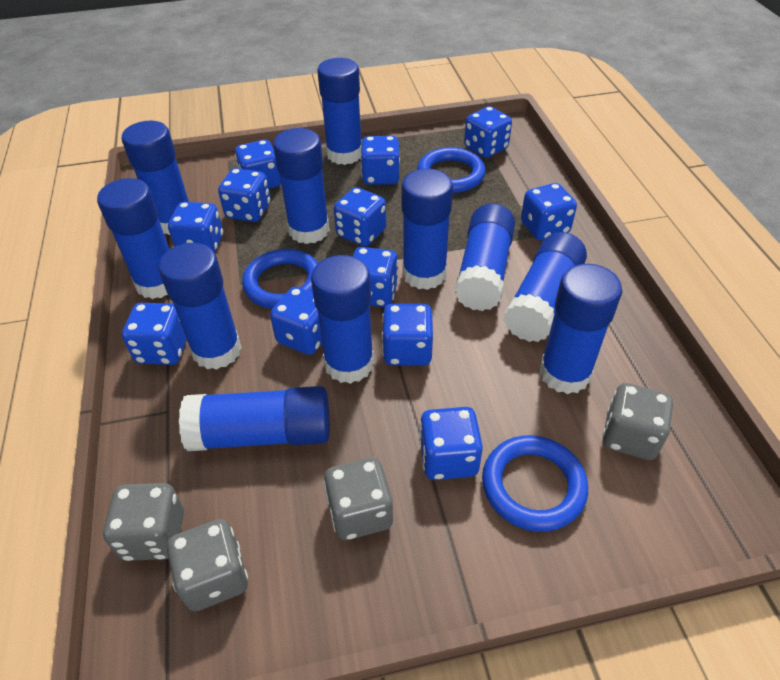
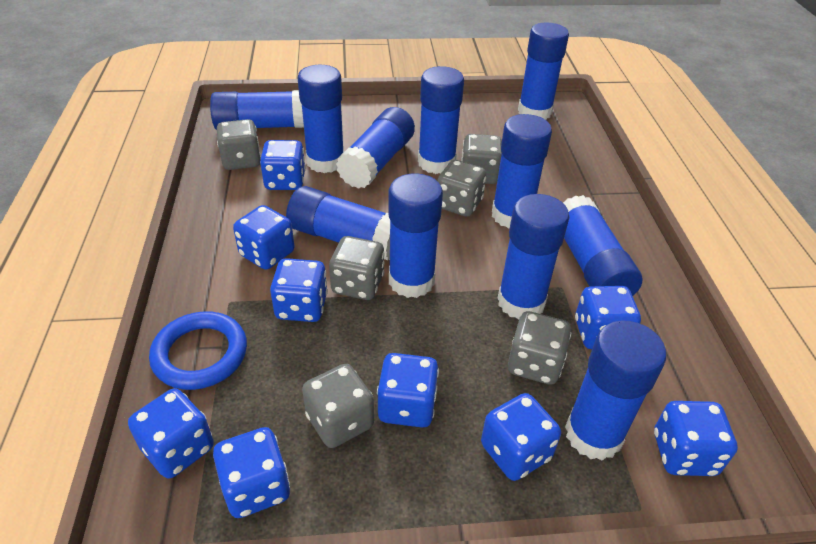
blue dice: [122,303,187,365] [168,202,223,253] [218,168,270,222] [235,140,281,189] [270,287,322,355] [334,187,386,246] [353,247,399,307] [360,136,400,185] [382,304,433,366] [419,407,483,480] [464,106,512,158] [521,183,577,241] = 12 -> [128,388,214,479] [213,427,290,518] [233,205,294,270] [260,140,306,190] [270,258,328,322] [377,353,439,428] [481,393,561,481] [575,286,641,349] [654,401,738,476] = 9
blue ring: [242,249,318,309] [417,147,485,193] [482,435,588,532] = 3 -> [149,311,247,390] = 1
grey dice: [103,483,184,561] [167,519,248,611] [324,458,393,540] [602,383,673,460] = 4 -> [217,119,261,170] [302,364,374,448] [329,236,385,300] [437,160,486,217] [461,134,502,184] [508,311,571,385] = 6

